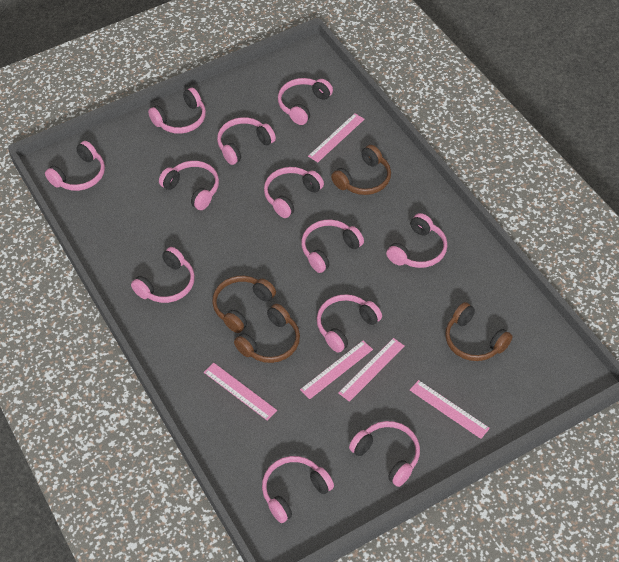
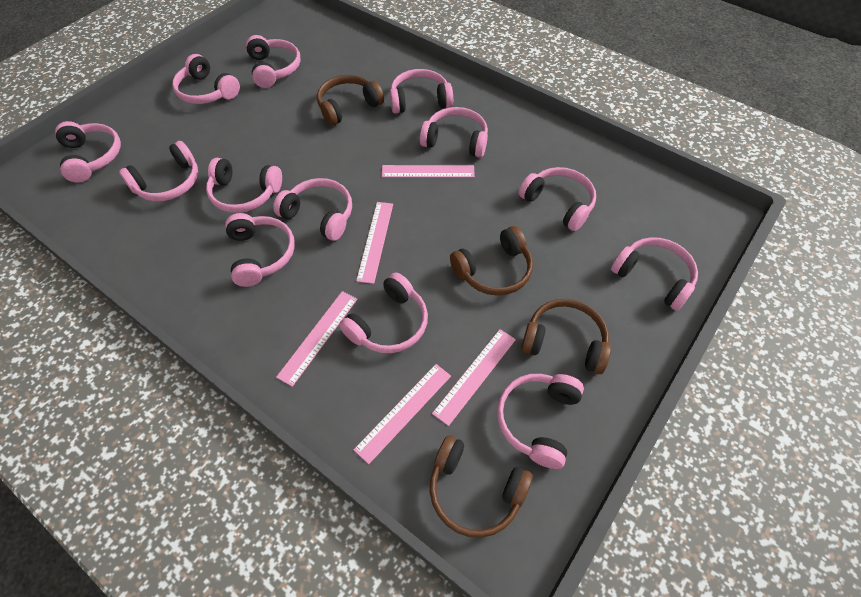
pink headphones: [45,141,105,191] [131,247,195,303] [148,88,206,134] [159,161,219,210] [217,117,276,165] [262,456,334,523] [264,167,324,218] [278,78,333,125] [301,220,364,273] [317,294,382,353] [349,421,420,487] [386,213,448,268] = 12 -> [55,121,121,182] [119,141,198,201] [172,54,240,104] [206,158,282,213] [225,213,295,287] [246,35,301,88] [273,178,352,241] [339,272,428,353] [390,69,453,114] [420,107,488,158] [497,374,584,469] [519,167,596,231] [611,237,698,311] = 13

